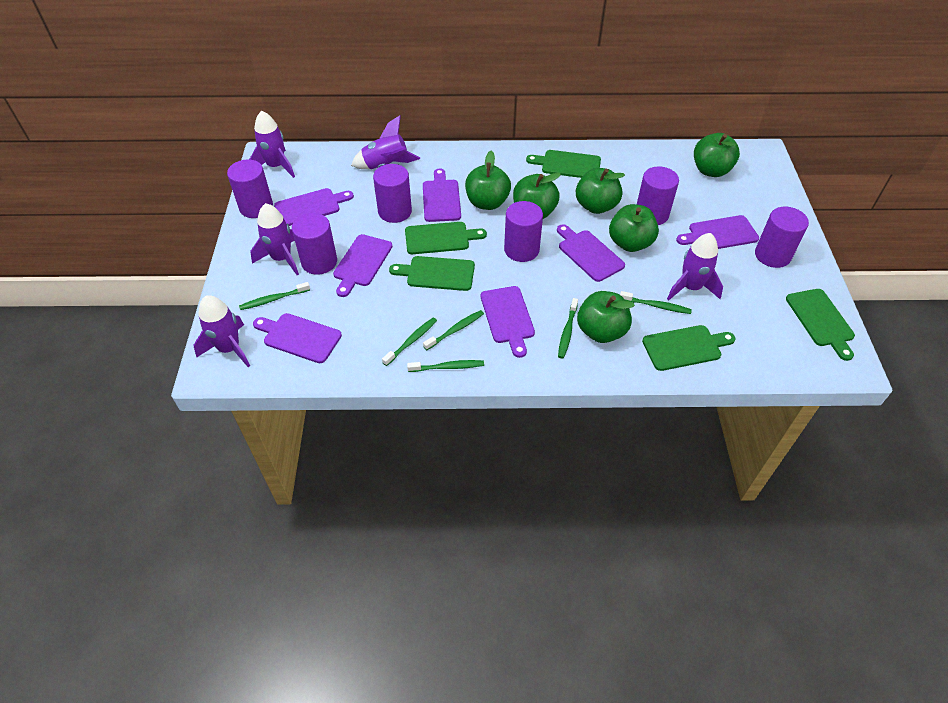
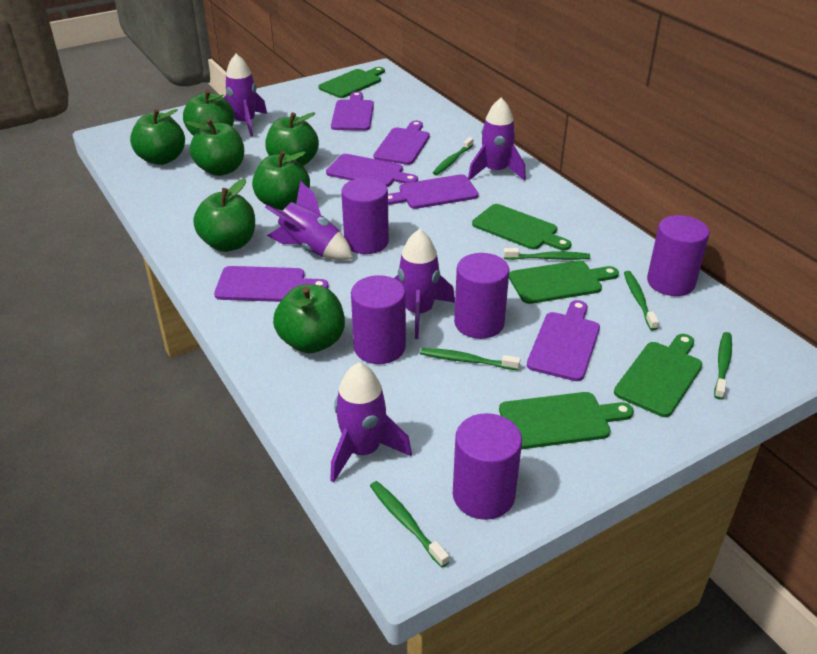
green apple: [465,151,511,210] [513,173,561,219] [576,168,625,214] [577,291,635,343] [609,204,659,252] [694,133,740,177] = 6 -> [130,109,185,165] [183,90,234,136] [186,119,244,176] [193,179,255,252] [252,151,310,210] [265,112,319,166] [273,284,345,353] = 7
purple cutting board: [253,313,342,363] [274,188,354,226] [333,234,393,297] [423,168,461,222] [481,286,535,358] [557,224,625,282] [676,215,759,249] = 7 -> [214,266,328,302] [326,154,418,187] [331,92,374,131] [374,121,430,165] [388,174,479,209] [527,300,600,381] = 6
purple cylinder: [227,159,273,218] [292,213,337,275] [373,164,412,223] [504,201,543,262] [637,166,679,225] [755,207,809,268] = 6 -> [341,178,389,254] [351,275,406,364] [453,413,522,520] [454,253,510,339] [647,215,709,296] = 5

